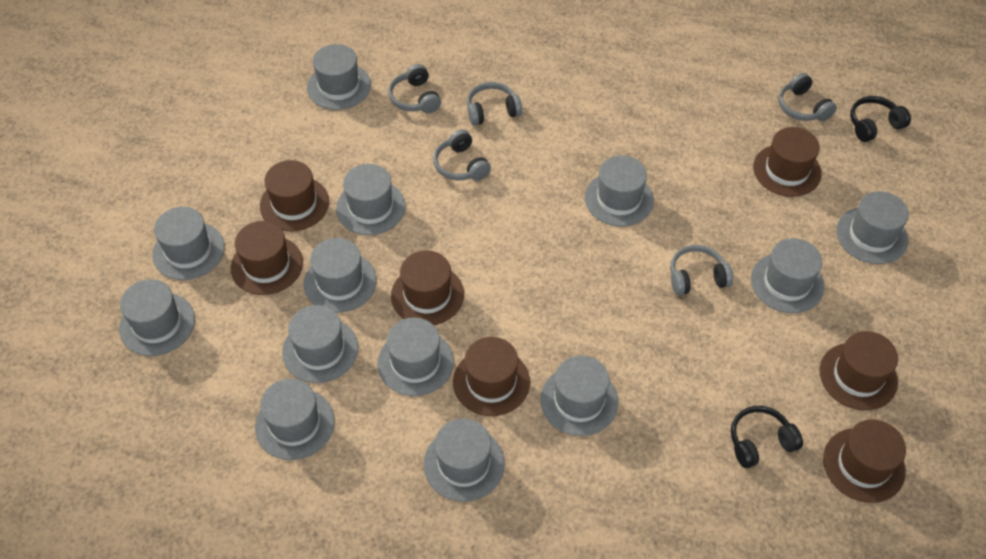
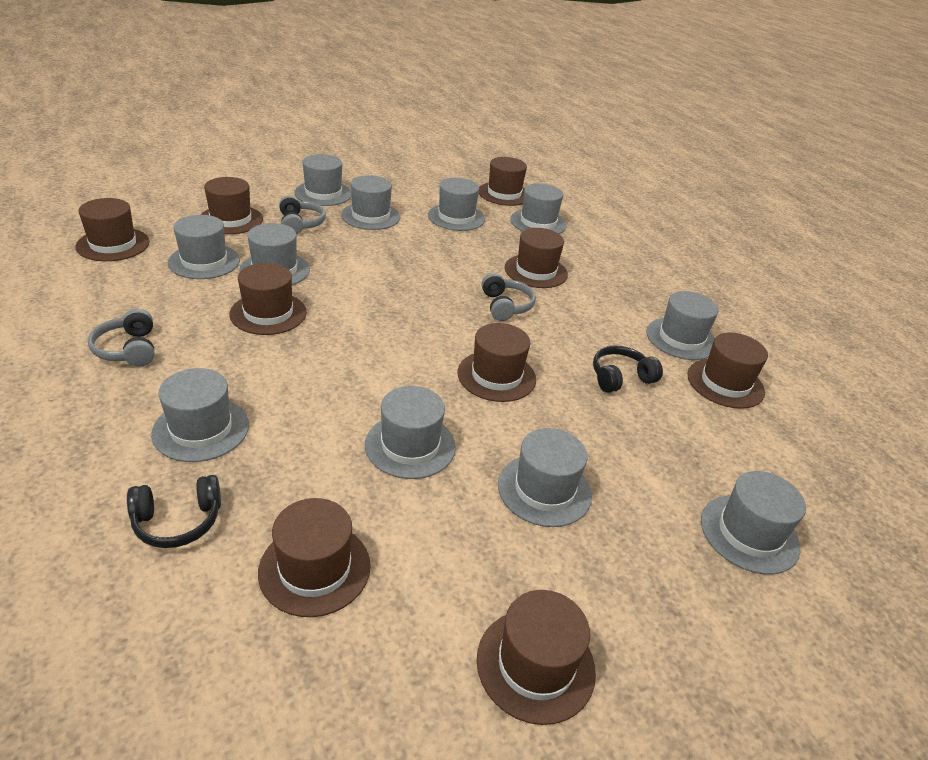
brown hat: [231,221,303,295] [260,160,329,232] [391,250,464,325] [453,337,530,416] [753,127,822,197] [820,331,898,410] [823,419,906,503] = 7 -> [76,198,150,261] [200,177,263,234] [229,263,307,335] [258,498,371,617] [458,323,536,402] [477,590,596,725] [479,157,527,206] [505,228,568,288] [687,332,768,409] = 9
grey hat: [119,279,195,356] [152,207,225,280] [255,379,335,460] [282,305,358,383] [304,238,377,313] [307,44,371,110] [336,164,406,235] [378,318,454,396] [424,418,505,502] [540,355,618,436] [585,155,654,227] [751,238,824,313] [836,191,909,264] = 13 -> [151,368,249,462] [168,215,240,279] [239,223,310,285] [295,154,352,206] [341,175,400,230] [365,386,456,479] [428,178,485,231] [498,428,592,527] [510,183,567,234] [646,291,719,360] [701,471,806,575] = 11
grey headphones: [388,64,441,113] [433,129,491,181] [467,82,522,126] [670,245,733,295] [778,73,837,121] = 5 -> [88,309,155,366] [279,195,326,234] [481,273,536,321] = 3

